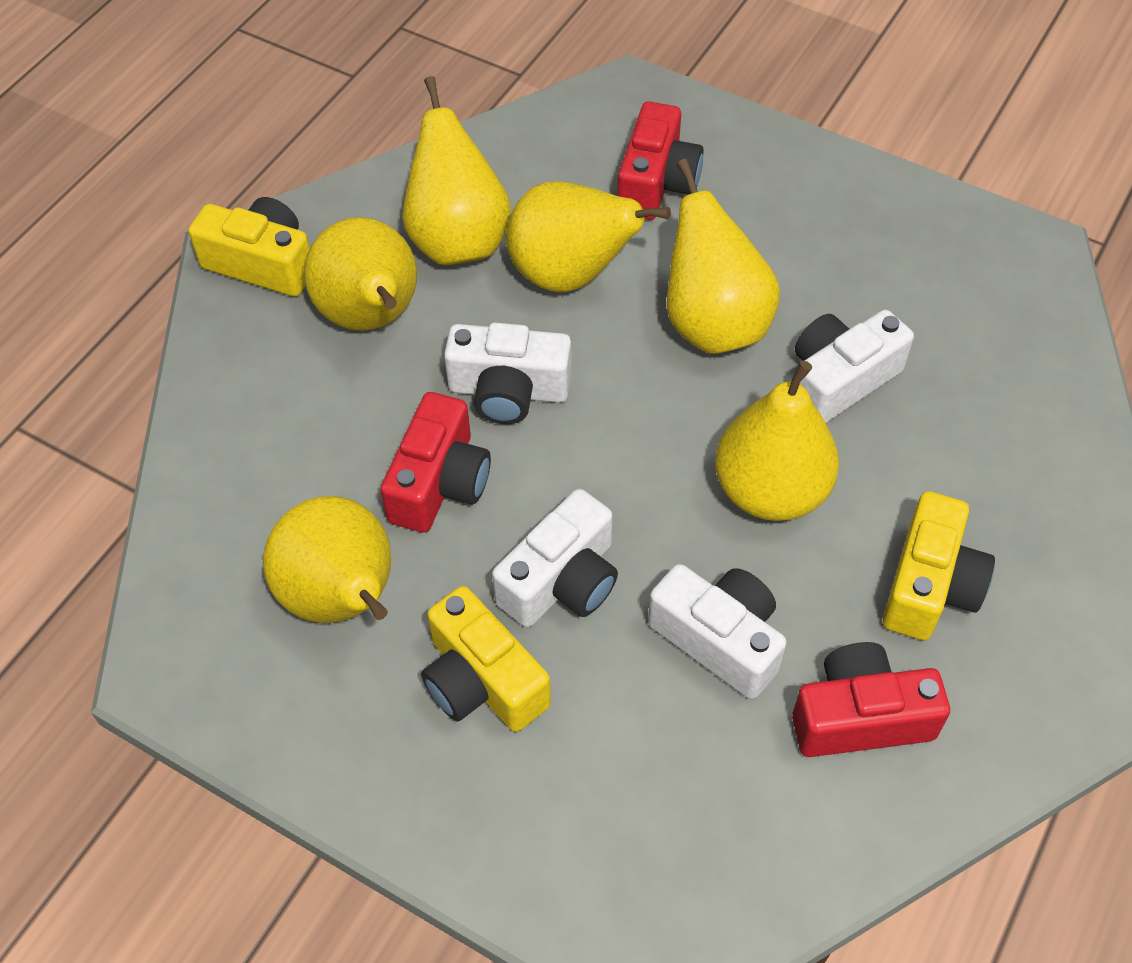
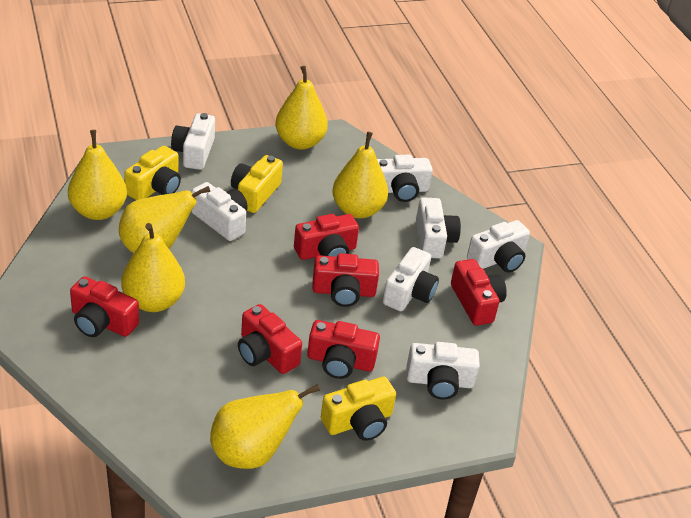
red camera: [380,392,491,532] [617,101,704,220] [792,642,950,757] = 3 -> [70,276,139,337] [238,304,302,374] [294,214,359,260] [307,320,380,379] [312,253,379,307] [451,259,507,326] = 6
white camera: [444,323,572,424] [492,489,618,627] [648,564,787,699] [795,310,914,423] = 4 -> [171,113,215,170] [191,182,248,241] [377,155,433,202] [383,247,439,311] [407,342,480,400] [416,197,461,258] [467,220,530,273] = 7

